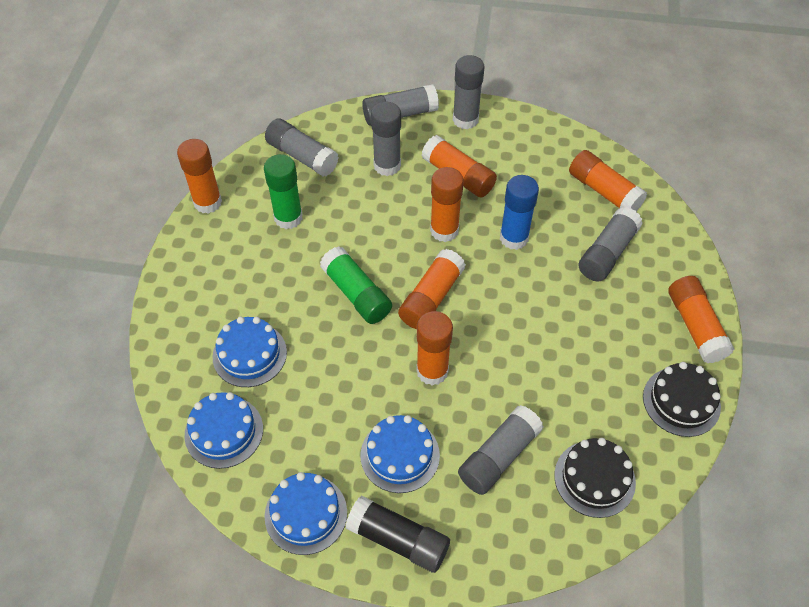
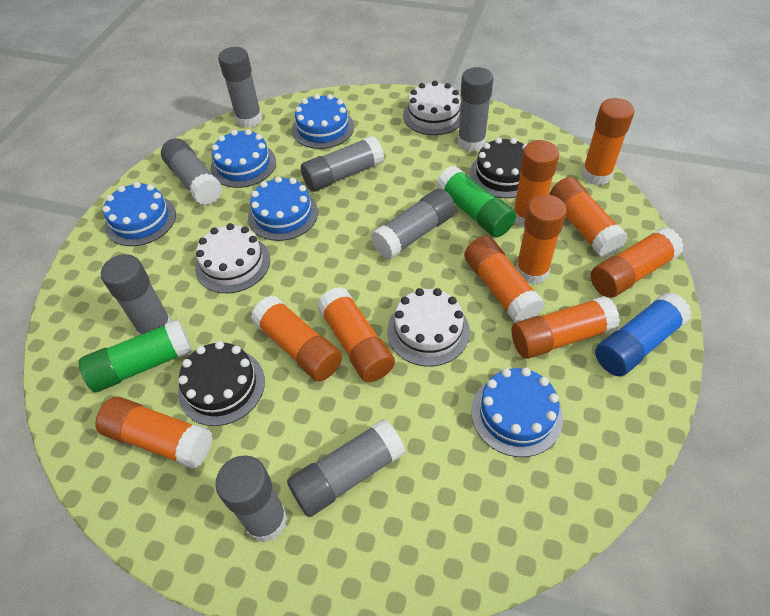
black glue stick: [345,495,450,573] = 1 -> none = 0
blue cake: [184,392,263,469] [212,317,287,387] [264,472,347,555] [360,415,440,493] = 4 -> [102,182,176,246] [211,129,276,188] [248,176,318,241] [292,94,354,149] [471,368,563,457] = 5
grey glue stick: [265,118,339,176] [362,84,439,126] [371,102,401,176] [453,55,484,129] [458,405,544,495] [579,207,643,282] = 6 -> [101,254,172,335] [161,138,222,205] [215,456,288,542] [218,47,262,128] [287,419,405,517] [301,136,384,192] [371,189,456,259] [458,67,493,152] = 8
orange glue stick: [177,139,222,214] [398,249,466,329] [416,311,453,386] [421,135,497,198] [430,167,464,242] [569,150,647,211] [668,276,735,363] = 7 -> [95,397,212,469] [251,296,342,381] [317,287,395,382] [464,236,545,322] [512,296,620,359] [513,140,559,228] [516,195,567,285] [549,177,628,258] [581,98,634,185] [591,227,684,298] = 10
white cake: none = 0 -> [195,223,270,293] [388,288,470,367] [403,81,461,135] = 3

